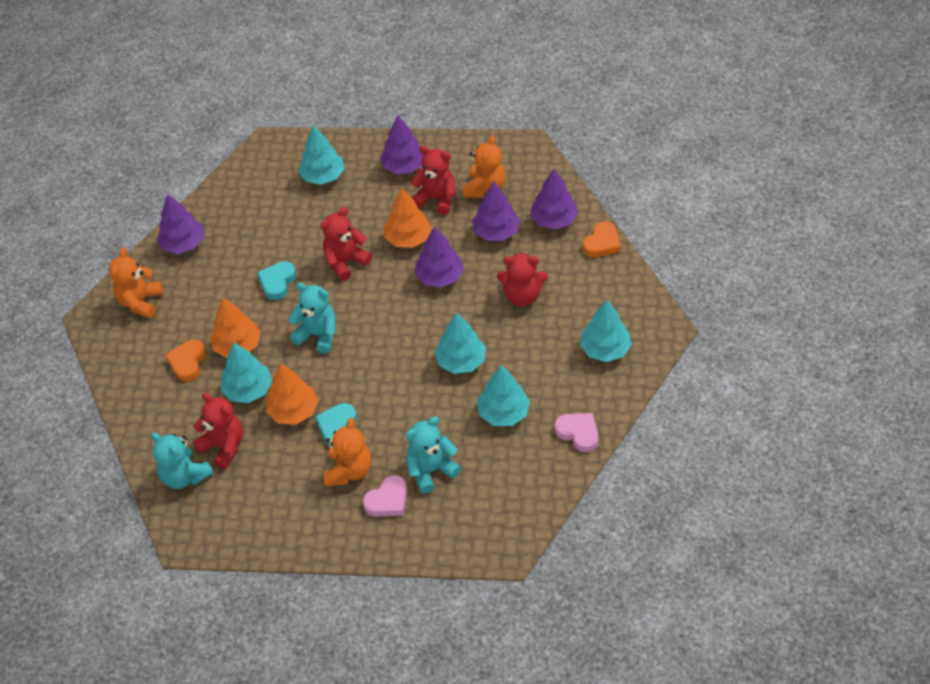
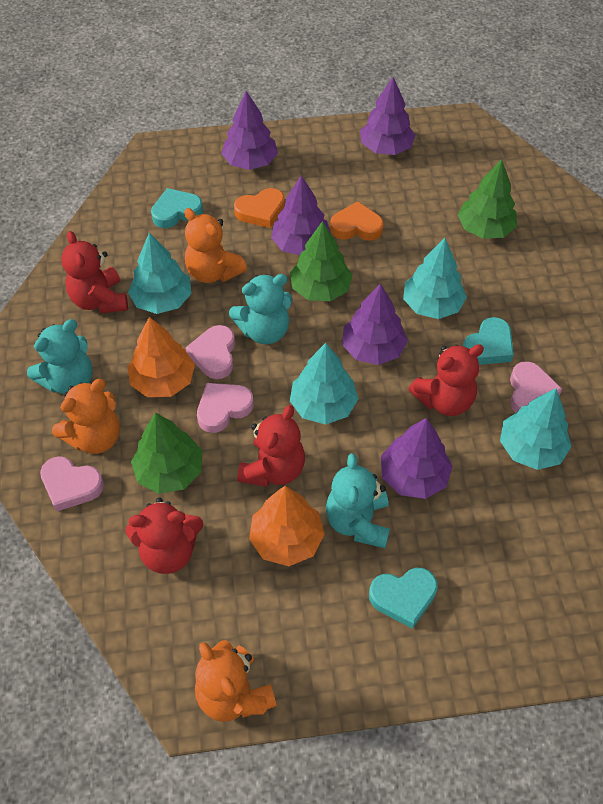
green tree: none = 0 -> [131,413,203,494] [290,221,352,301] [458,159,517,239] = 3
orange tree: [210,297,261,358] [266,364,318,425] [384,188,432,248] = 3 -> [128,317,195,397] [249,486,325,566] = 2
pink heart: [363,475,407,517] [555,413,598,452] = 2 -> [40,456,104,512] [186,325,235,379] [197,383,254,433] [510,361,562,413] = 4
turquoise heart: [257,261,296,300] [315,403,357,445] = 2 -> [151,188,203,228] [369,568,438,629] [463,317,514,365] = 3
turquoise tree: [220,342,272,403] [298,125,344,185] [434,313,486,374] [477,365,530,426] [580,300,632,362] = 5 -> [128,233,192,314] [290,343,358,425] [403,238,467,319] [500,388,572,470] = 4

